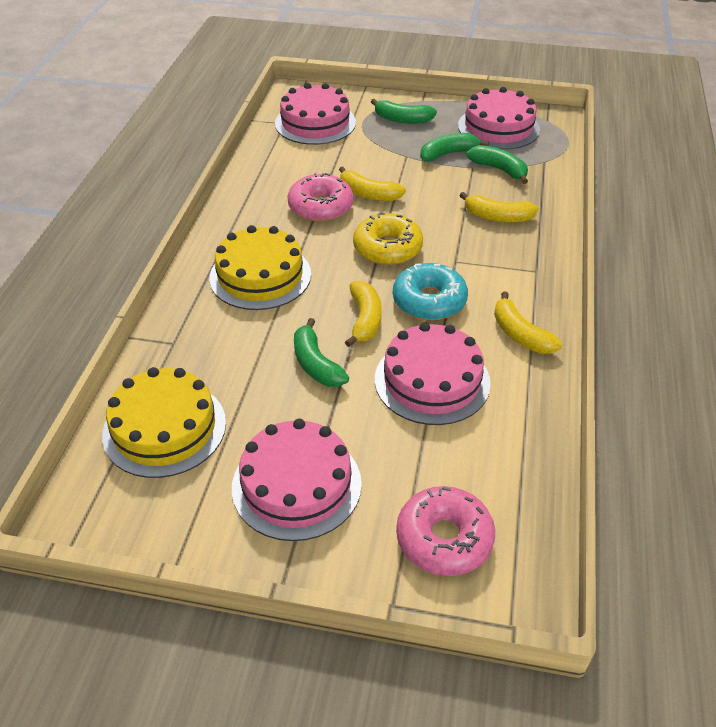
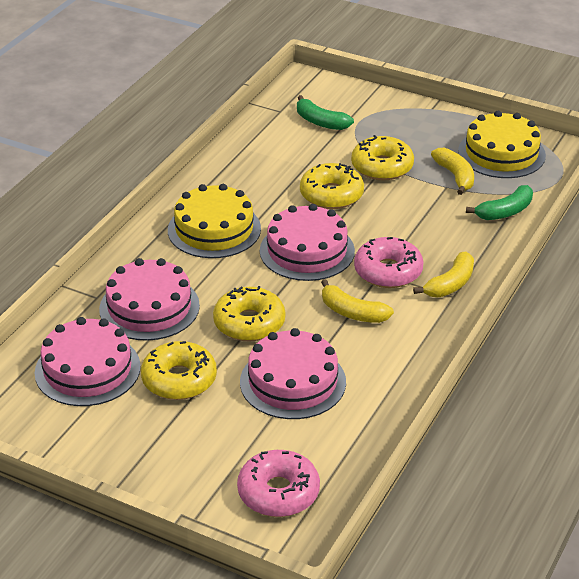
green banana: [294,318,349,387] [371,99,437,124] [420,133,489,162] [466,145,528,184] = 4 -> [297,95,354,130] [466,185,533,220] = 2
turquoise donut: [393,263,468,321] = 1 -> none = 0
yellow banana: [339,167,406,201] [345,280,382,347] [459,192,538,222] [494,291,562,354] = 4 -> [321,279,394,323] [413,252,474,297] [431,148,474,195] = 3
yellow donut: [353,212,423,265] = 1 -> [141,341,217,400] [213,286,285,341] [300,163,364,209] [351,135,414,180] = 4

